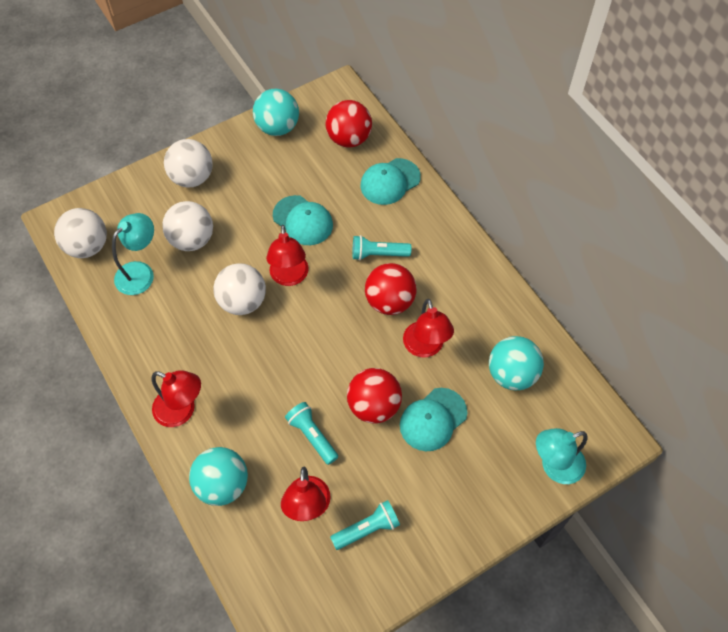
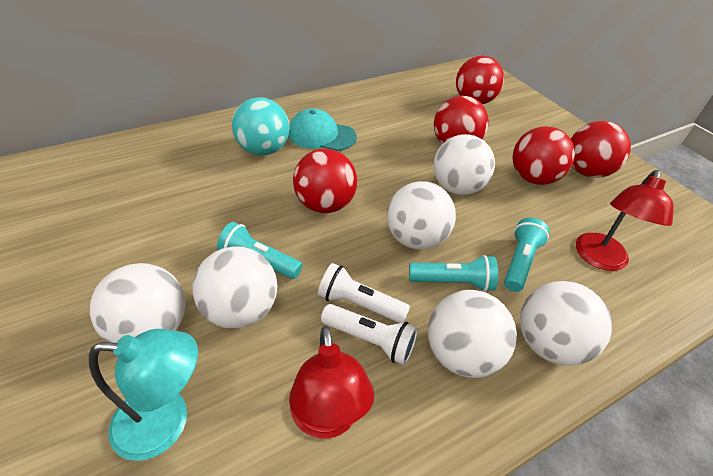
red ball: [326,100,372,148] [347,368,402,424] [365,263,417,315] = 3 -> [293,149,357,213] [434,95,489,144] [456,55,504,104] [513,126,575,185] [571,121,631,178] = 5
red lamp: [152,370,201,427] [266,225,309,286] [281,467,331,521] [403,299,454,358] = 4 -> [289,326,374,439] [576,170,674,271] = 2
turquoise ball: [189,447,248,506] [253,89,299,136] [489,336,544,390] = 3 -> [232,97,290,155] = 1
turquoise cap: [273,195,333,245] [360,158,421,205] [400,388,467,451] = 3 -> [288,108,357,151] = 1
turquoise lamp: [112,213,154,295] [536,428,588,484] = 2 -> [89,329,198,461] = 1
white ball: [54,208,107,258] [162,201,213,251] [164,139,213,188] [213,263,266,315] = 4 -> [90,263,186,343] [192,246,277,329] [387,181,456,250] [428,290,517,378] [434,134,495,195] [520,281,612,366] = 6
white flashlight: none = 0 -> [318,263,410,323] [321,304,418,365] = 2

